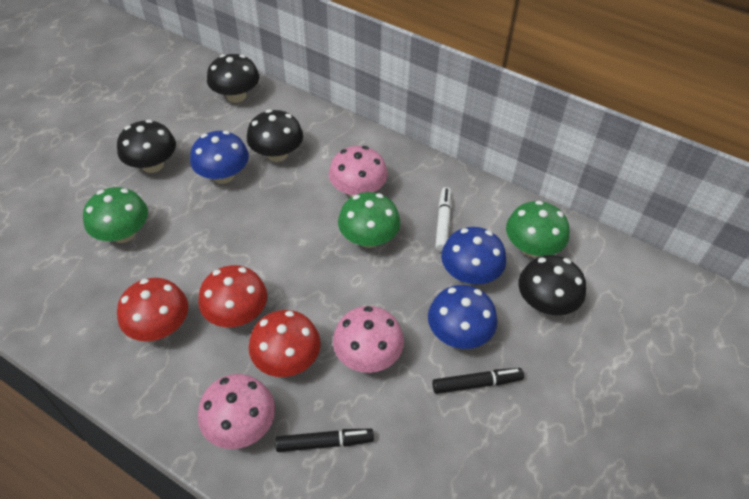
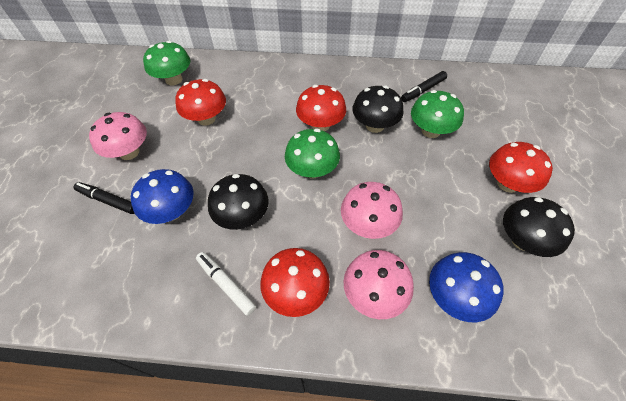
black mushroom: [117,120,176,173] [207,54,259,103] [247,110,303,162] [518,255,586,315] = 4 -> [208,174,269,230] [353,86,404,133] [503,197,575,257] = 3
blue mushroom: [190,131,249,184] [428,285,497,349] [441,227,506,284] = 3 -> [131,169,194,224] [429,252,504,322] = 2
red mushroom: [117,278,188,341] [198,265,267,327] [249,310,321,377] = 3 -> [175,79,226,126] [260,248,330,317] [296,85,346,131] [489,142,553,193] = 4

